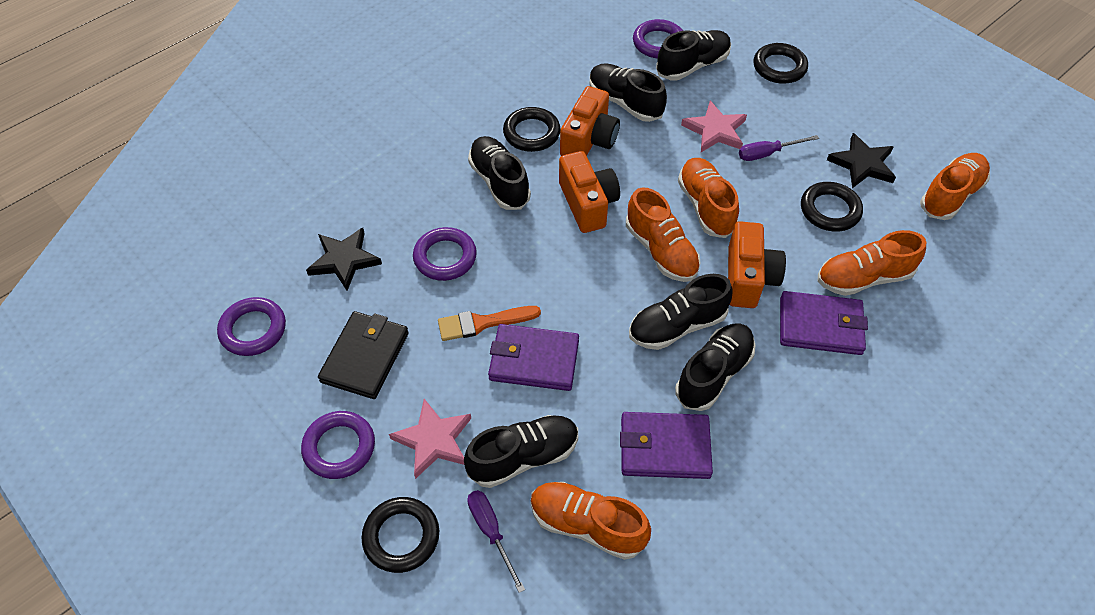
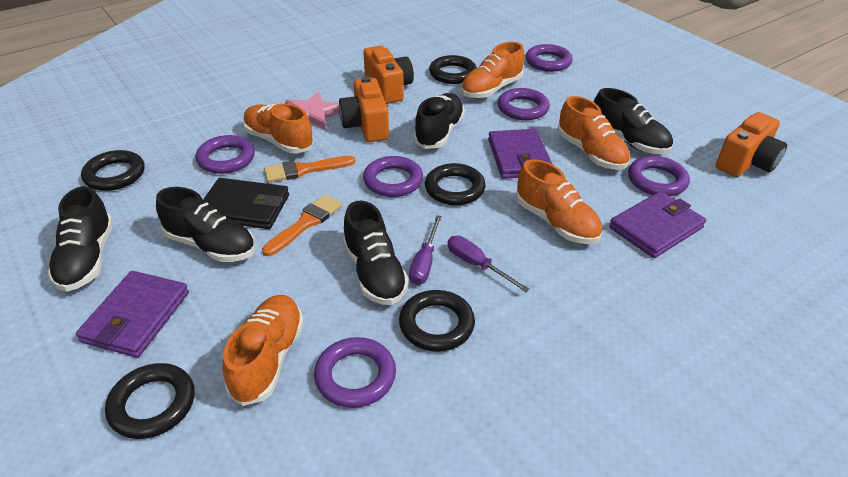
black ring: [362,497,439,573] [503,107,561,152] [753,43,808,84] [801,182,863,232] = 4 -> [81,150,144,191] [105,363,194,439] [399,290,475,352] [425,163,486,205] [429,55,477,84] = 5
black shoe: [464,415,578,488] [468,136,531,210] [589,63,667,122] [629,274,733,350] [656,30,731,80] [675,323,755,411] = 6 -> [48,186,113,292] [156,187,255,262] [343,200,409,305] [413,93,465,149] [593,88,673,154] = 5
black star: [306,228,382,291] [827,133,896,188] = 2 -> none = 0
orange brush: [438,306,541,341] = 1 -> [262,195,342,256] [264,156,355,182] = 2
pink star: [389,399,471,479] [681,101,747,152] = 2 -> [285,92,339,130] = 1
purple ring: [217,297,286,356] [301,411,375,479] [413,227,477,281] [633,19,683,58] = 4 -> [196,135,255,174] [314,337,396,408] [363,156,423,197] [498,88,550,120] [526,44,573,72] [628,156,690,196] = 6

